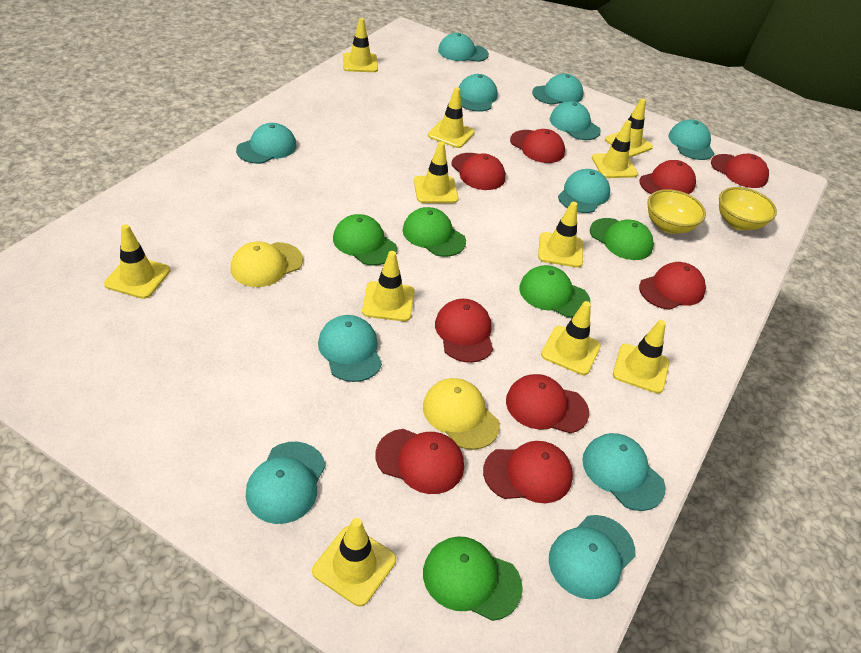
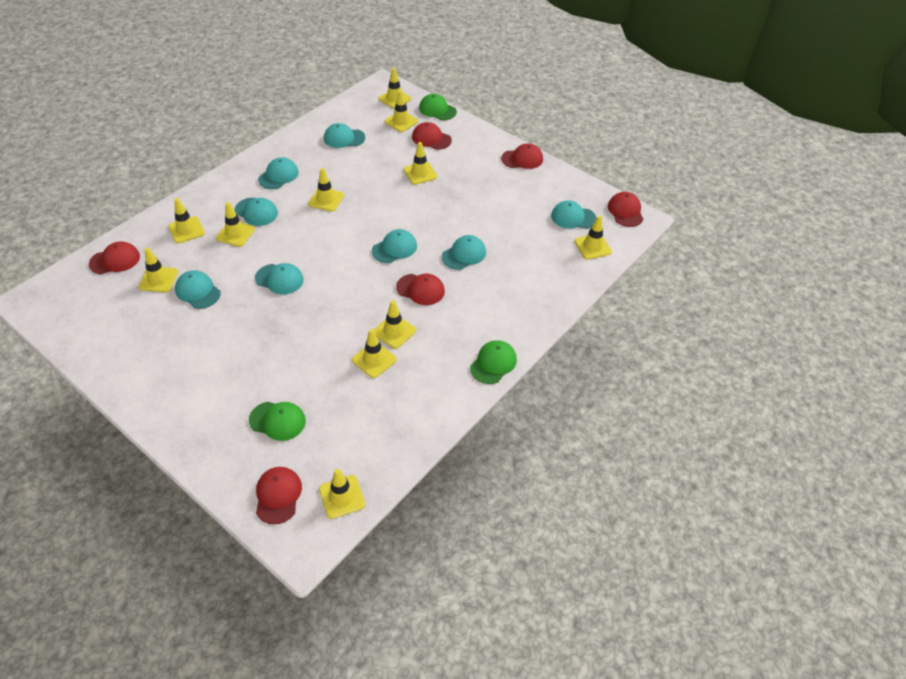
green cap: [333,214,397,265] [403,207,466,257] [423,536,523,621] [519,265,590,317] [590,218,654,260] = 5 -> [249,402,306,441] [419,94,457,120] [470,340,517,384] = 3
red cap: [375,429,464,494] [435,299,493,363] [451,153,505,190] [483,441,573,503] [506,374,589,433] [510,129,565,163] [639,160,696,194] [639,262,706,310] [711,154,769,188] = 9 -> [89,241,140,274] [256,467,302,525] [396,274,445,305] [412,122,452,150] [501,143,543,169] [608,192,644,227] = 6
turquoise cap: [236,123,297,164] [246,442,326,524] [318,315,382,382] [438,33,489,62] [459,74,497,112] [532,74,583,105] [549,515,635,599] [550,101,601,140] [558,169,610,213] [582,433,666,511] [668,119,714,160] = 11 -> [175,270,221,309] [235,198,278,226] [255,263,304,294] [258,157,299,189] [324,123,365,148] [372,229,417,263] [442,235,486,270] [551,200,597,229] = 8
yellow bowl: [648,189,706,234] [719,187,777,230] = 2 -> none = 0
yellow cap: [230,241,303,287] [423,378,500,450] = 2 -> none = 0

